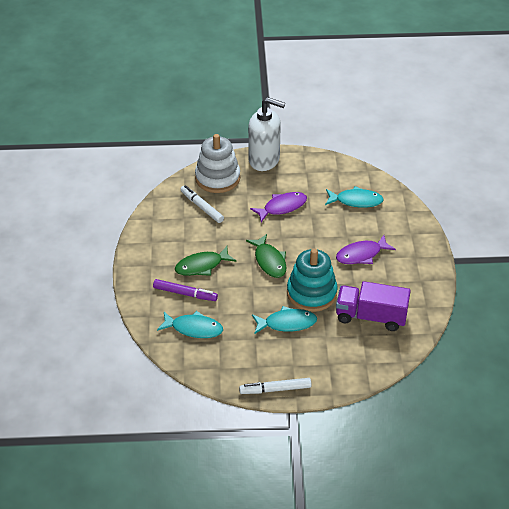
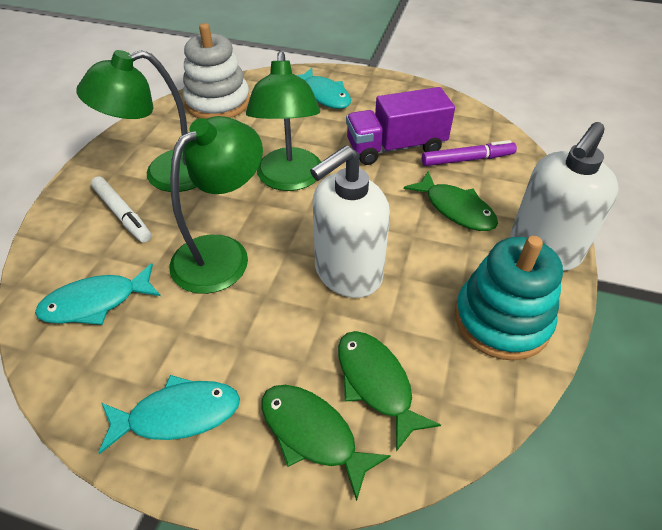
green fish: [175,246,237,276] [246,234,287,278] = 2 -> [262,385,391,501] [338,331,441,452] [404,171,498,231] = 3
green lamp: none = 0 -> [76,50,196,192] [169,116,263,294] [246,51,321,191] = 3
purple fish: [250,192,307,222] [336,235,396,264] = 2 -> none = 0
white marker: [180,185,224,223] [239,378,311,394] = 2 -> [91,176,151,243] = 1
white soap dispenser: [248,97,285,171] = 1 -> [310,145,390,298] [510,122,619,271] = 2

